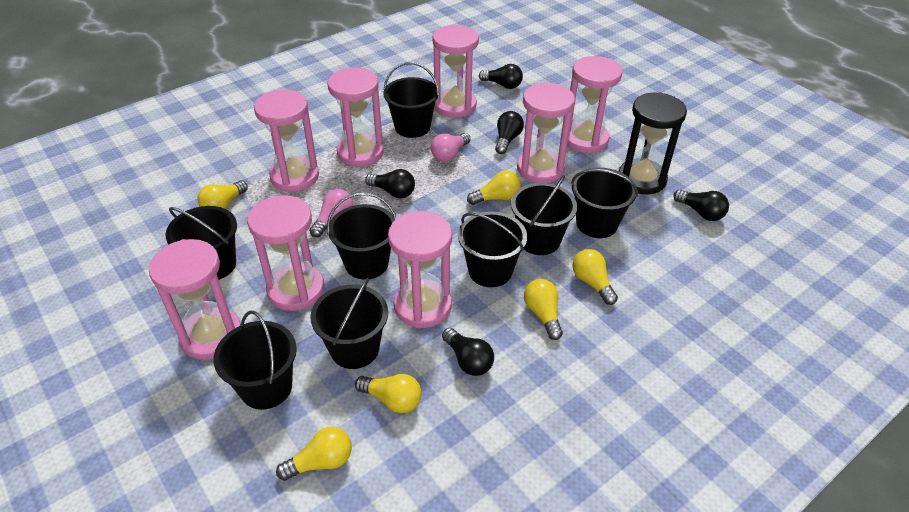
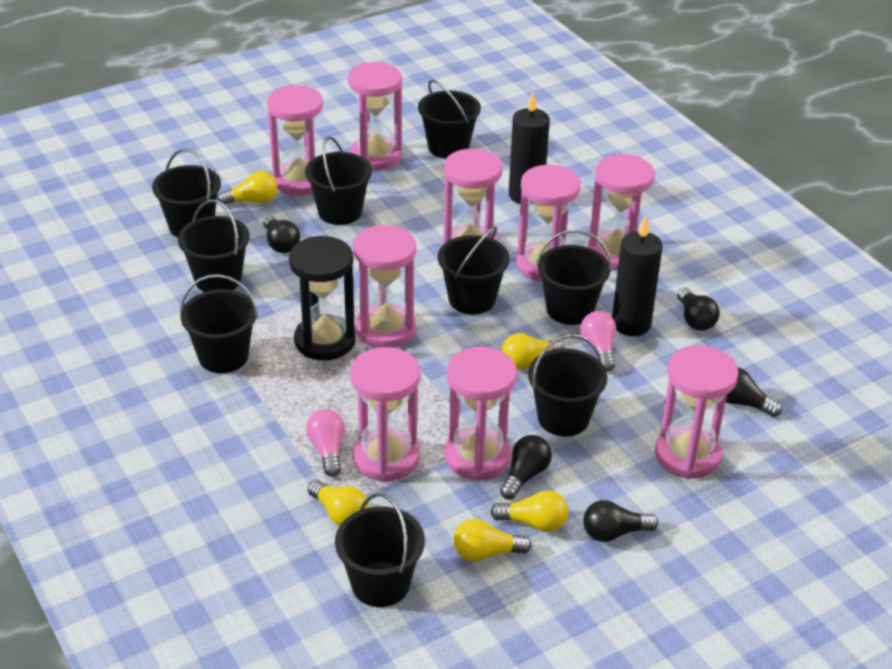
black bucket: [165,206,237,280] [213,311,297,410] [310,278,388,369] [327,192,396,279] [384,62,439,138] [458,211,527,287] [511,176,577,255] [571,168,638,238] = 8 -> [152,148,221,237] [178,200,250,292] [180,274,258,373] [305,136,372,225] [335,493,425,607] [418,79,481,159] [438,226,510,315] [528,334,608,436] [536,229,612,325] = 9
black candle: none = 0 -> [509,92,550,204] [612,215,663,336] = 2
pink hourglass: [149,239,241,360] [247,195,324,311] [254,90,319,192] [328,68,384,167] [388,211,452,328] [432,25,479,118] [517,82,575,183] [567,56,622,153] = 8 -> [267,85,323,196] [348,62,402,170] [350,347,421,482] [353,225,416,348] [442,149,503,245] [444,346,517,481] [516,165,581,282] [588,154,655,270] [655,345,739,479] = 9
yellow light bulb: [198,180,248,209] [276,426,352,481] [355,374,422,413] [467,171,521,205] [524,279,563,340] [572,249,618,305] = 6 -> [217,171,277,204] [308,480,369,526] [453,519,532,561] [490,491,568,532] [501,333,565,370] = 5

